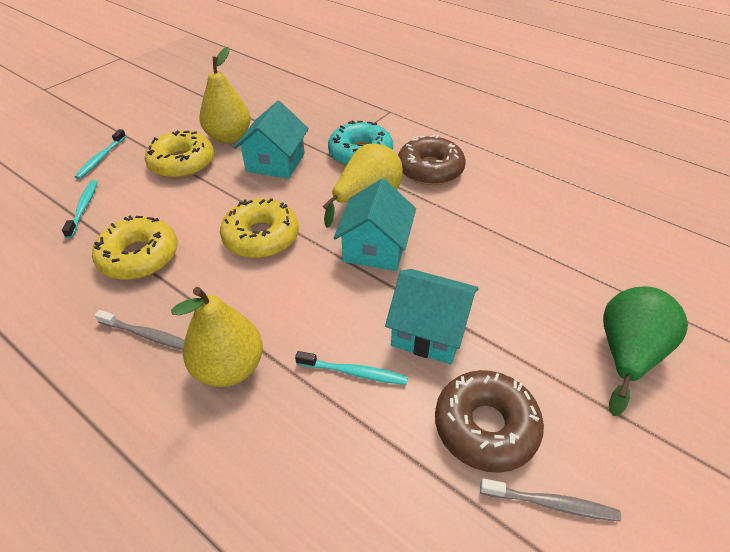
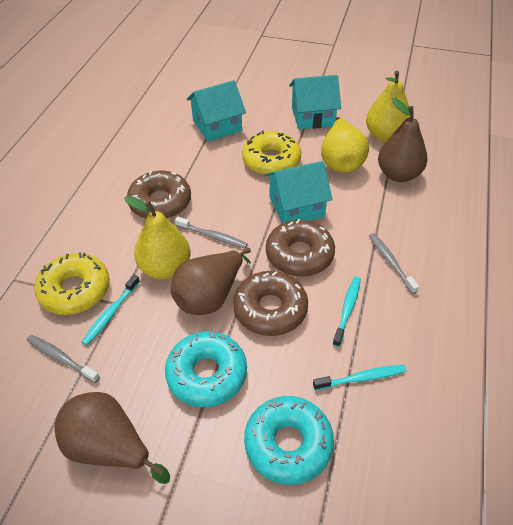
brown donut: [398,135,466,185] [435,370,544,473] = 2 -> [127,171,191,219] [233,271,308,336] [266,219,335,277] = 3
brown pear: none = 0 -> [55,392,170,484] [171,248,251,315] [378,98,427,182] = 3
green pear: [603,286,688,416] = 1 -> none = 0
grey toothbrush: [95,310,185,350] [480,478,621,522] = 2 -> [27,335,100,383] [175,217,248,248] [369,233,419,294] = 3
turquoise donut: [328,121,393,166] = 1 -> [165,331,247,407] [244,396,334,485] = 2
yellow donut: [92,215,178,280] [145,131,214,179] [220,198,299,258] = 3 -> [34,252,110,315] [242,131,301,176] = 2

